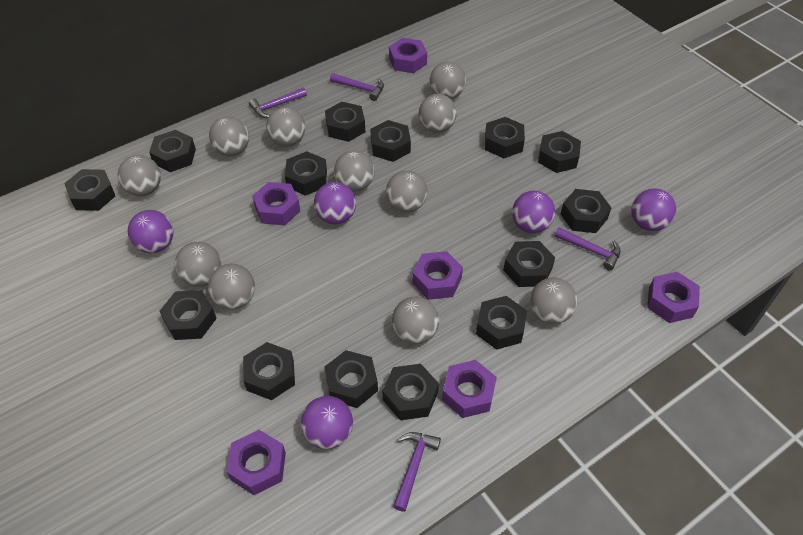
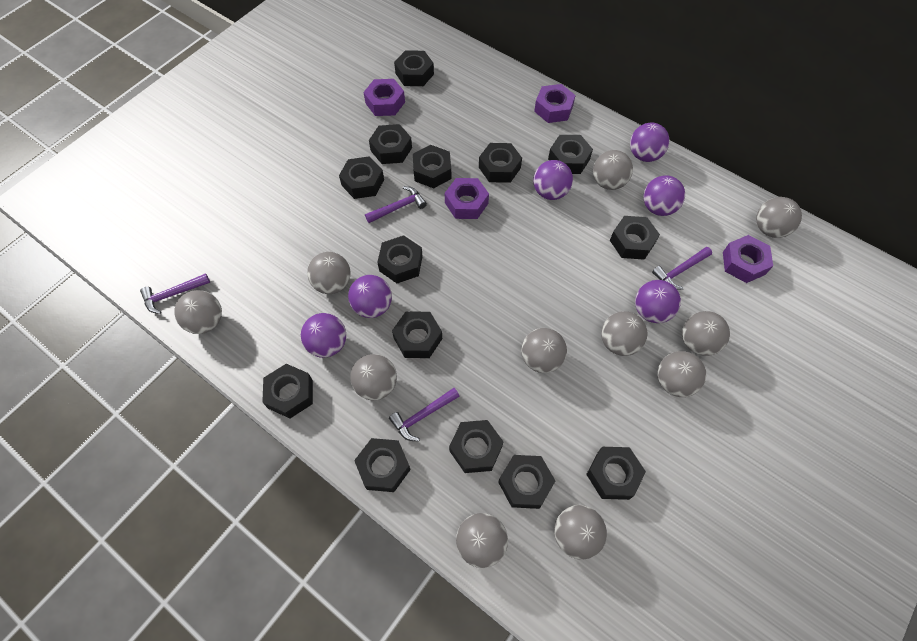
purple ball: [128,210,173,253] [301,396,353,449] [314,182,356,224] [512,191,555,233] [631,188,676,231] = 5 -> [301,313,346,358] [348,275,392,318] [533,160,573,200] [630,122,670,162] [635,280,681,323] [643,175,685,216] = 6
purple nut: [226,430,286,495] [252,182,300,225] [389,38,427,73] [412,251,463,300] [442,360,497,418] [647,272,700,323] = 6 -> [364,79,405,116] [445,178,489,219] [534,84,576,123] [723,235,773,283] = 4

